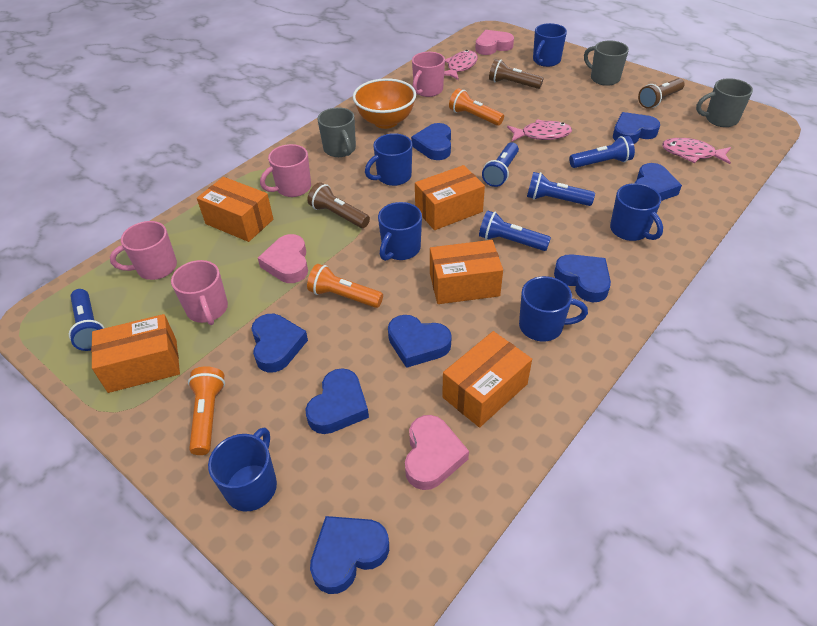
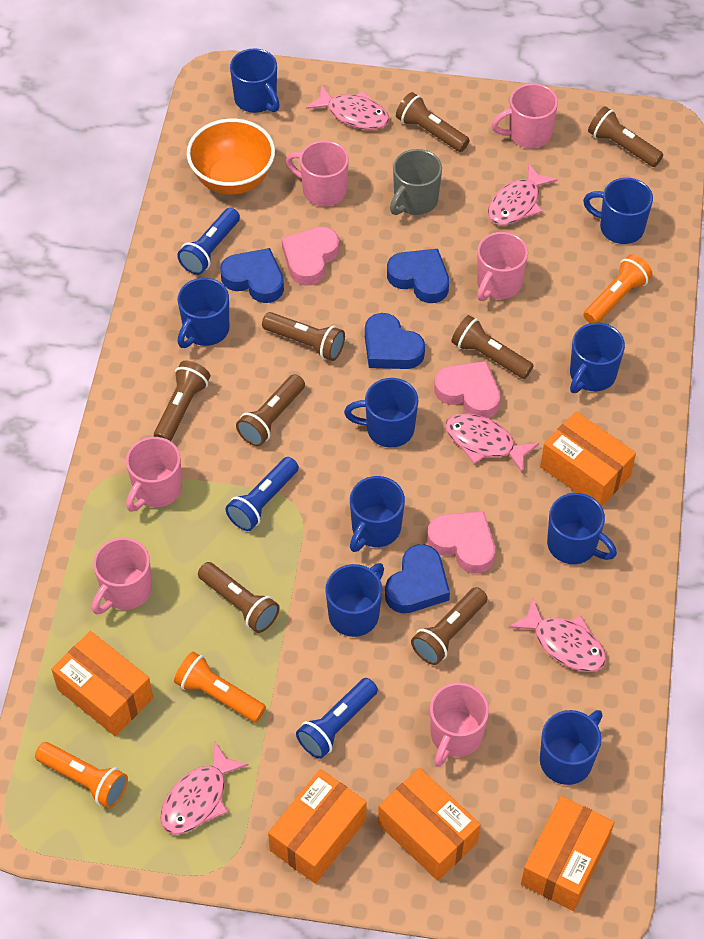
blue flashlight: [69,289,105,351] [479,211,551,251] [482,142,519,187] [527,172,595,206] [569,136,635,168] = 5 -> [177,208,240,275] [226,457,299,531] [296,678,378,759] = 3
blue heart: [251,314,308,373] [305,368,369,434] [310,516,389,594] [388,315,452,368] [411,123,451,160] [554,254,611,302] [613,112,660,144] [635,163,682,201] = 8 -> [220,248,284,303] [365,313,425,369] [385,544,450,613] [387,249,449,303] = 4
blue mug: [208,428,277,512] [365,133,412,186] [378,202,422,261] [519,276,588,341] [533,23,567,67] [610,183,663,241] = 6 -> [177,278,229,348] [230,49,280,113] [325,563,384,637] [344,378,418,448] [350,476,405,552] [540,710,603,785] [547,493,617,564] [570,323,625,393] [583,178,653,244] = 9
brown flashlight: [307,182,370,228] [489,59,544,89] [638,78,684,109] = 3 -> [154,361,210,441] [198,562,280,633] [236,374,305,446] [262,312,345,361] [396,92,470,152] [411,587,488,665] [451,315,534,379] [588,106,663,167] = 8
grey mug: [318,107,356,157] [584,40,629,86] [696,78,753,127] = 3 -> [390,149,442,215] = 1
pink fish: [444,50,478,80] [507,119,572,142] [662,138,731,164] = 3 -> [160,742,249,834] [306,85,390,130] [445,413,539,473] [488,163,558,225] [509,598,606,672] = 5
pink mug: [110,221,177,280] [171,260,228,325] [260,144,311,197] [412,52,445,97] = 4 -> [92,538,152,614] [126,437,182,512] [286,140,349,206] [430,683,489,767] [477,232,528,301] [492,83,558,148] = 6

